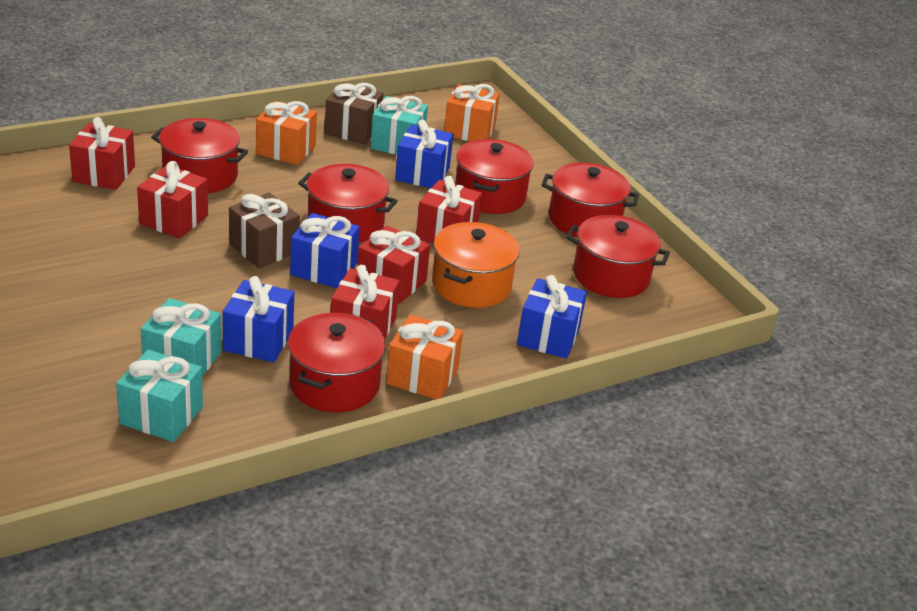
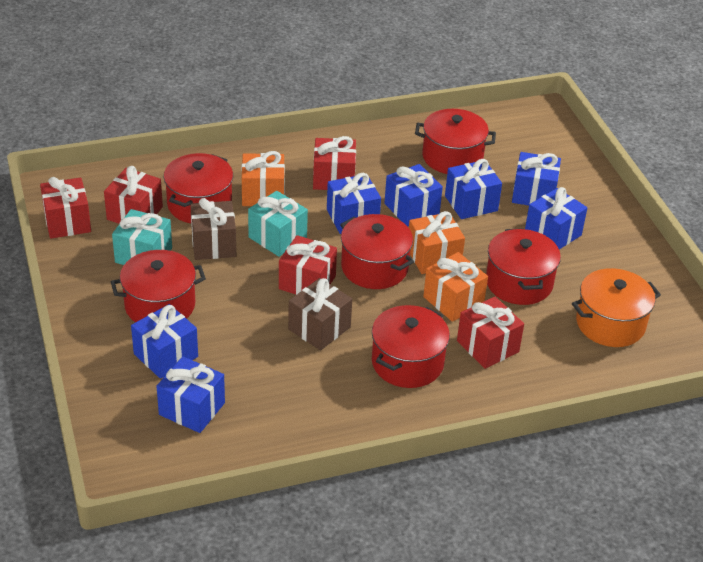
blue gift: [222,276,294,362] [290,213,360,288] [395,119,453,188] [517,275,587,359] = 4 -> [131,304,198,379] [157,356,225,433] [327,173,381,234] [384,164,443,226] [445,159,502,219] [512,152,561,205] [525,187,587,249] = 7
turquoise gift: [116,349,203,442] [141,298,221,376] [370,96,428,155] = 3 -> [112,209,172,265] [248,191,308,257] = 2

